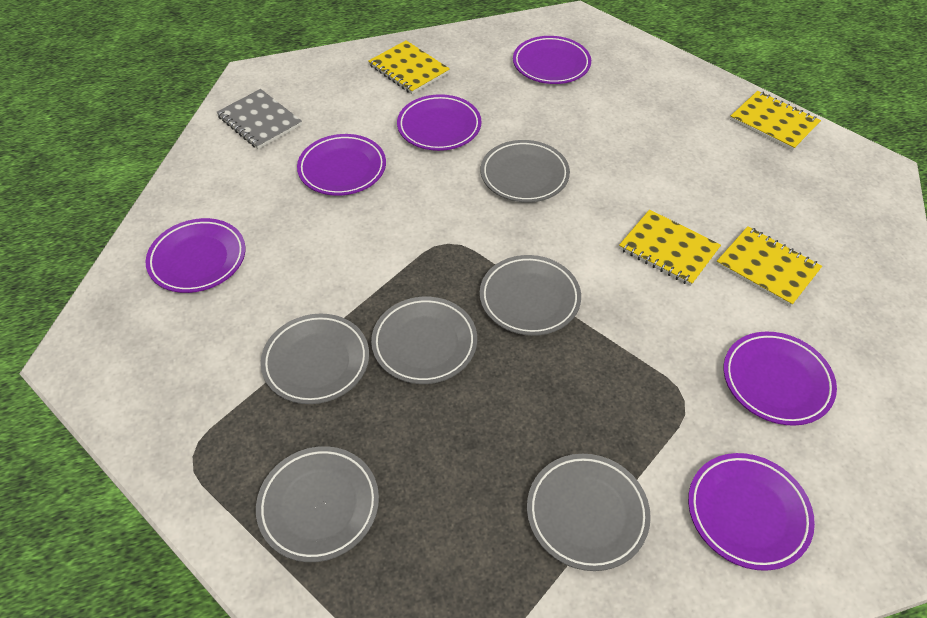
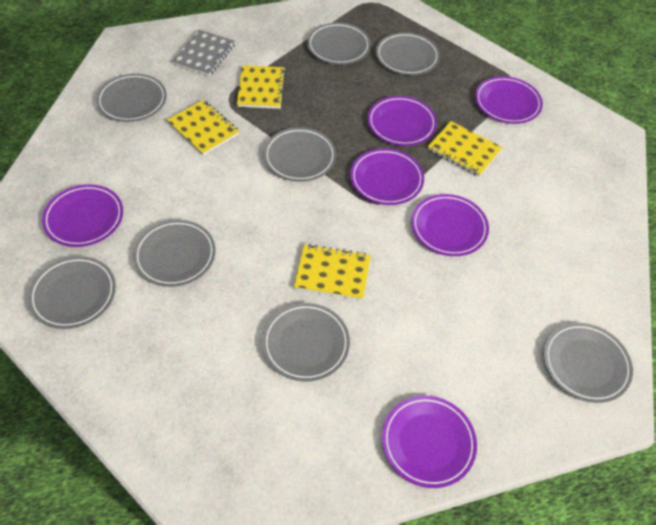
grey plate: [256,446,379,562] [261,314,369,404] [371,297,477,384] [480,255,581,336] [481,140,570,202] [527,454,651,571] = 6 -> [28,256,116,329] [96,74,167,122] [133,220,216,287] [262,303,350,382] [264,127,336,182] [307,23,371,65] [376,32,440,75] [544,323,633,403] = 8

